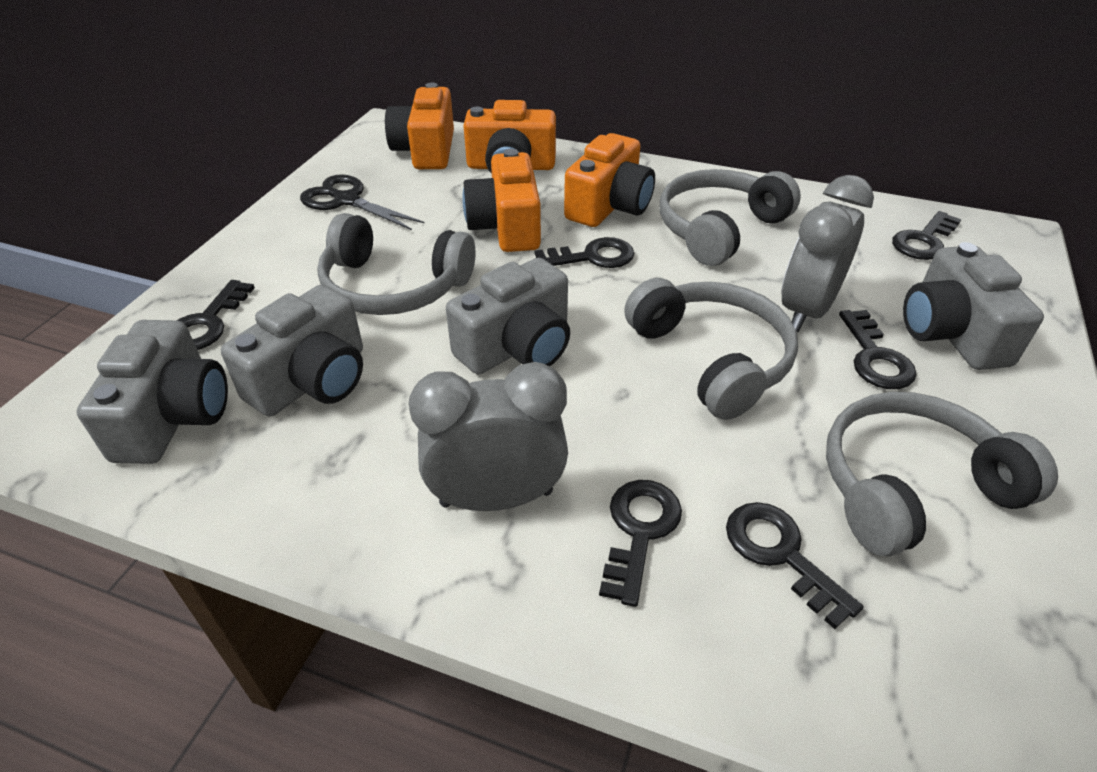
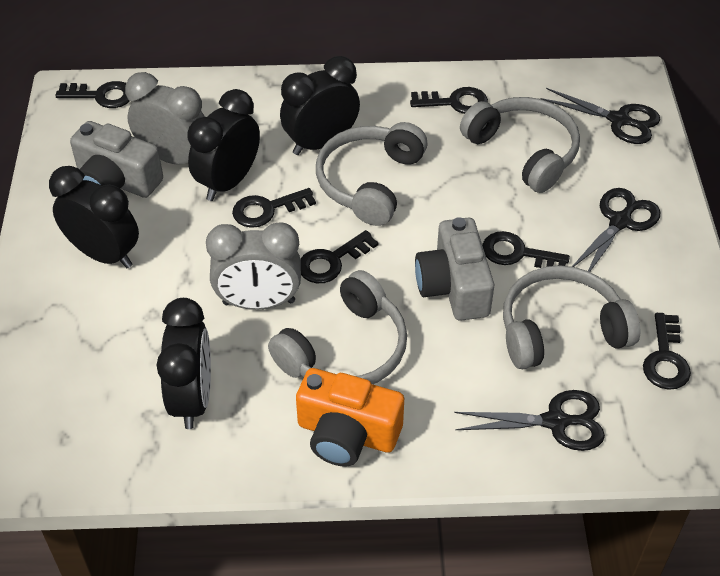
black clock: none = 0 -> [49,166,139,268] [157,298,211,429] [187,89,260,201] [280,56,360,155] = 4
black scissors: [300,174,424,230] = 1 -> [454,390,605,451] [540,88,660,144] [572,188,660,272] = 3
grey camera: [76,320,228,464] [221,285,363,417] [446,258,570,374] [903,242,1044,370] = 4 -> [70,121,163,198] [415,217,494,321] = 2
orange camera: [385,83,454,169] [462,149,541,252] [463,100,556,174] [564,133,655,227] = 4 -> [296,368,404,467] = 1

